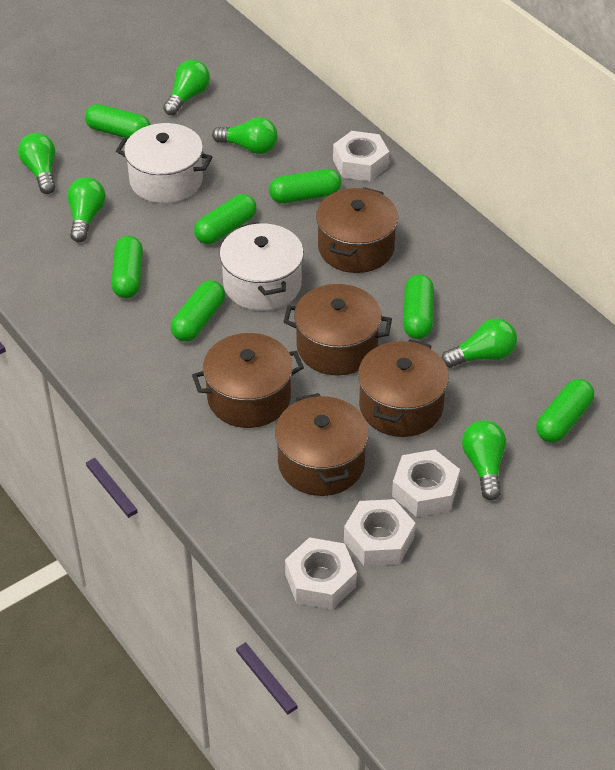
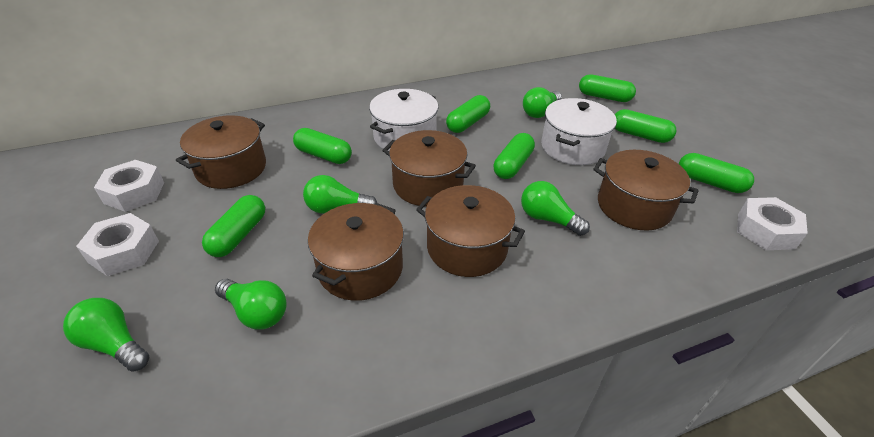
green light bulb: [18,133,55,194] [67,177,106,242] [163,60,210,115] [212,117,278,154] [442,318,517,368] [462,420,506,500] = 6 -> [63,298,149,372] [215,279,287,330] [303,175,377,214] [521,181,590,236] [523,87,562,118] = 5
white nut: [285,537,357,610] [333,131,389,181] [344,499,415,566] [392,450,460,517] = 4 -> [76,213,159,276] [94,160,164,212] [737,197,808,250] = 3

